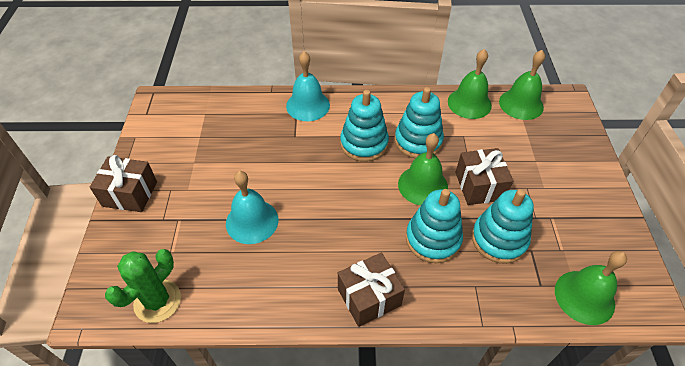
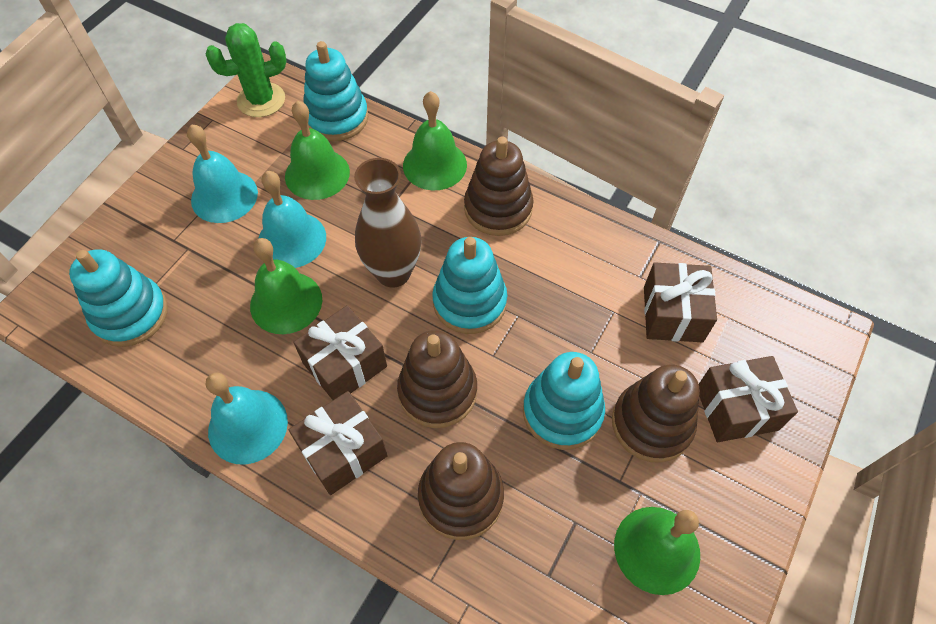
brown gift: [90,155,157,212] [338,253,405,327] [455,148,513,205] = 3 -> [288,391,388,495] [293,305,387,400] [644,263,717,342] [699,356,798,442] = 4
brown stacking toy: none = 0 -> [397,330,477,428] [418,442,504,540] [464,137,534,236] [612,364,700,463] = 4
brown vase: none = 0 -> [354,158,421,288] = 1
turquoise bell: [226,171,278,244] [286,51,330,121] = 2 -> [187,124,258,223] [206,372,288,465] [258,171,326,268] = 3

